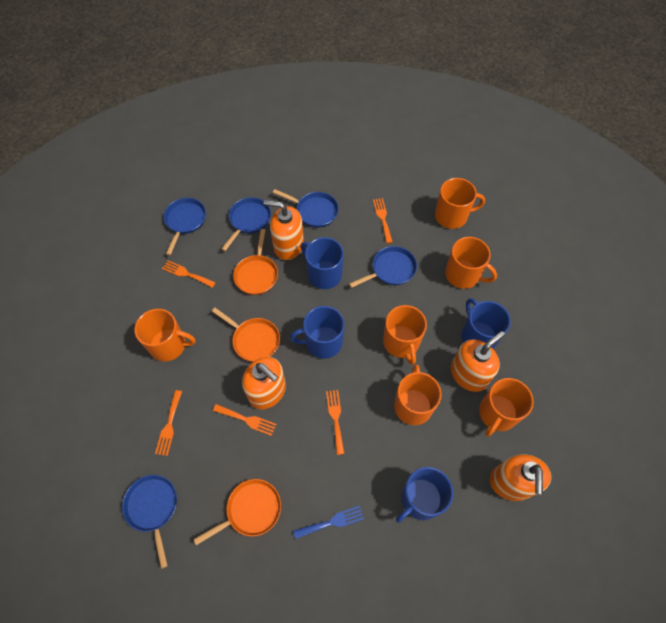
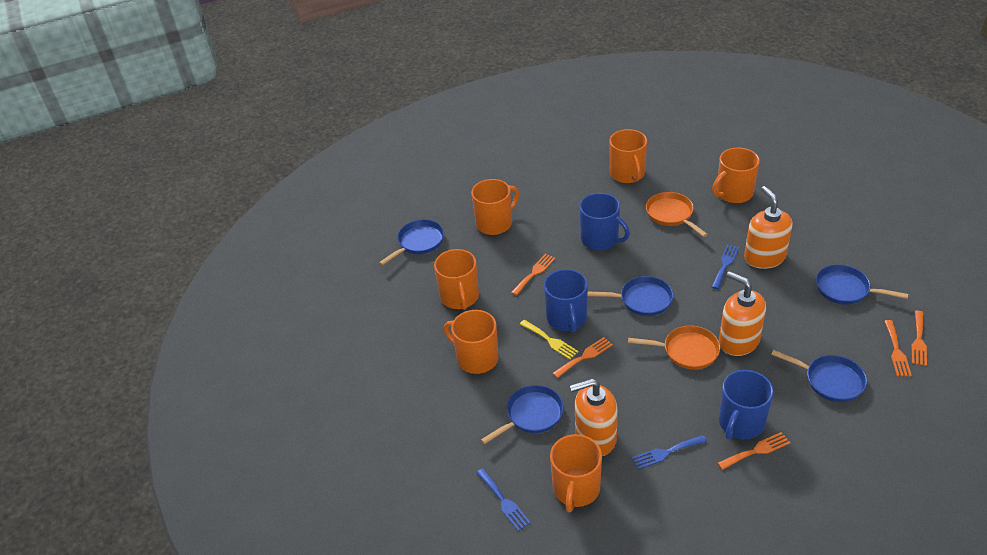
blue fork: [293,506,364,539] = 1 -> [476,468,531,531] [632,435,707,470] [712,244,739,289] = 3
blue mug: [290,306,345,359] [301,237,344,289] [396,467,453,523] [461,298,511,349] = 4 -> [544,269,588,332] [580,193,630,250] [719,370,774,440] = 3
orange pan: [194,479,281,545] [212,308,280,362] [233,229,278,295] = 3 -> [628,325,720,370] [646,192,708,237] = 2
orange soap dispenser: [242,357,286,409] [264,200,304,260] [451,331,505,392] [490,454,551,501] = 4 -> [570,379,618,456] [719,271,766,356] [744,186,793,269] = 3
yellow fork: none = 0 -> [520,320,579,360] = 1

